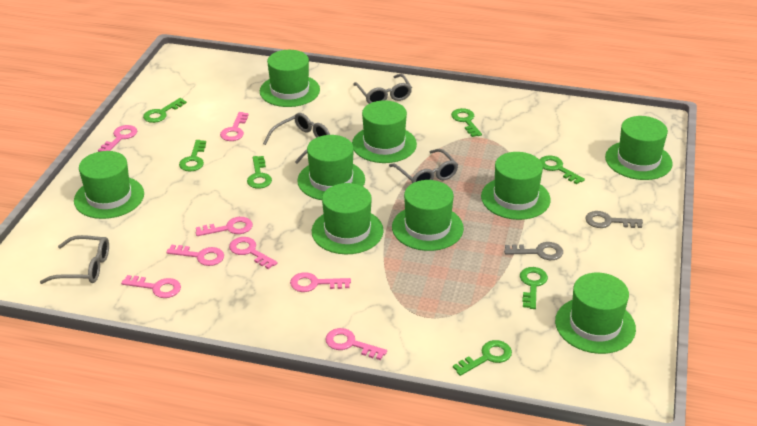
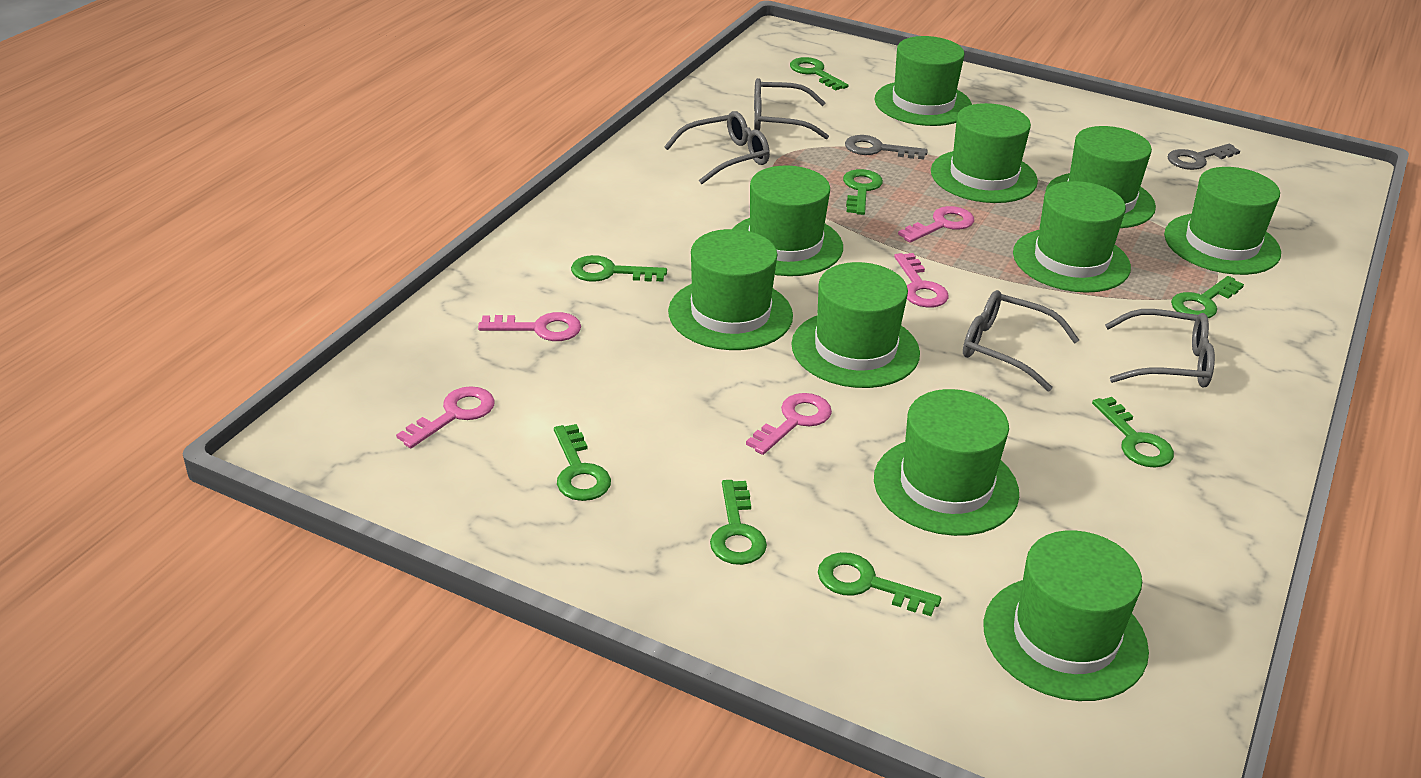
green hat: [74,151,144,219] [260,50,320,107] [297,135,365,200] [312,183,384,254] [352,100,417,163] [392,180,464,251] [481,152,551,220] [555,273,636,354] [605,116,673,180] = 9 -> [668,229,793,350] [733,166,843,276] [791,262,920,388] [874,36,972,126] [874,389,1019,536] [931,103,1038,203] [984,530,1149,701] [1013,181,1131,293] [1045,126,1156,228] [1164,167,1281,275] = 10
green key: [143,98,187,123] [179,140,206,172] [247,156,272,189] [451,108,482,137] [453,340,512,376] [520,267,548,309] [539,155,585,184] = 7 -> [554,424,611,501] [571,255,667,282] [710,480,767,565] [790,57,848,90] [818,552,941,616] [843,169,883,215] [1092,397,1174,468] [1171,276,1244,318] = 8
pink key: [98,125,137,152] [121,275,181,298] [166,245,224,266] [196,217,253,236] [220,112,249,141] [229,237,278,269] [290,272,351,292] [325,328,387,360] = 8 -> [396,386,495,448] [478,312,581,341] [746,393,832,455] [894,253,949,308] [898,206,974,243] = 5

